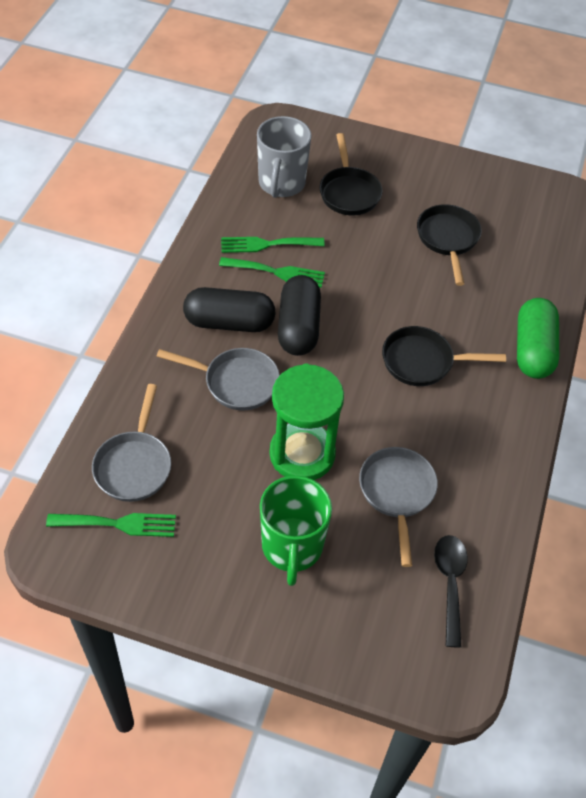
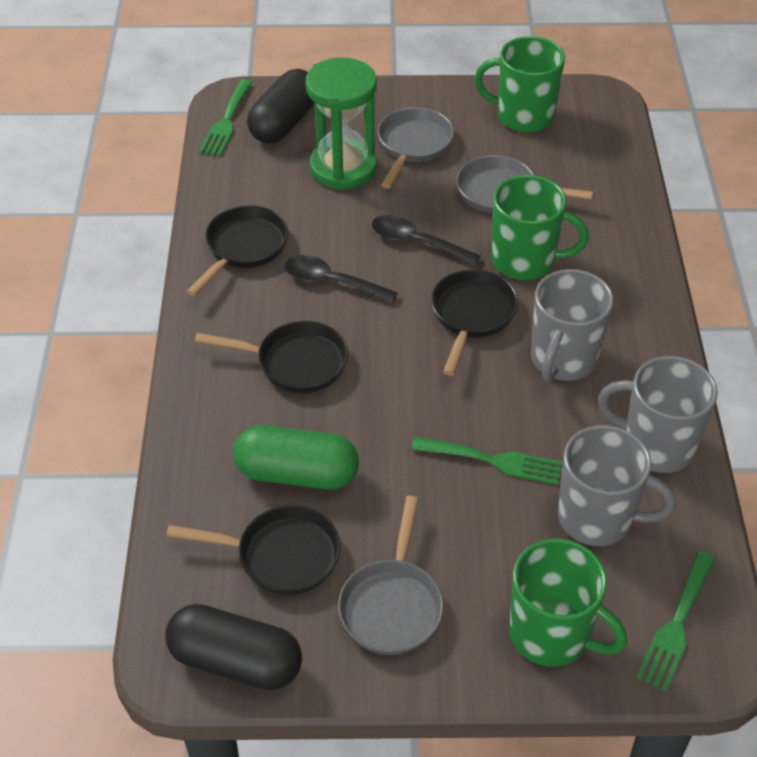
black pan: [319,133,382,215] [382,326,506,386] [417,204,482,286] = 3 -> [166,505,341,595] [186,205,288,296] [195,321,348,393] [431,269,518,376] = 4
black spoon: [434,535,468,647] = 1 -> [285,255,398,303] [372,215,480,266] = 2
green mug: [260,476,332,586] = 1 -> [474,36,565,133] [491,175,589,280] [509,539,627,667] = 3
grey mug: [257,116,312,198] = 1 -> [531,269,613,382] [558,425,676,546] [598,356,718,473] = 3

